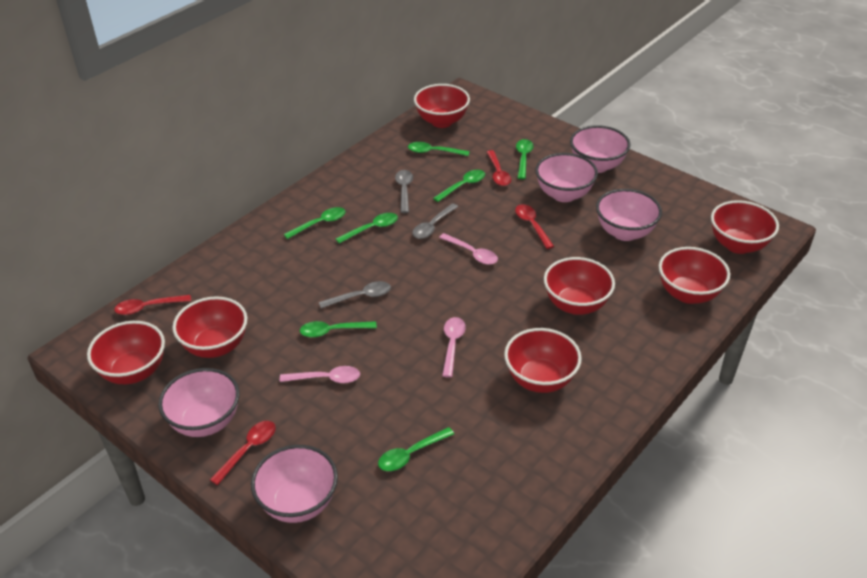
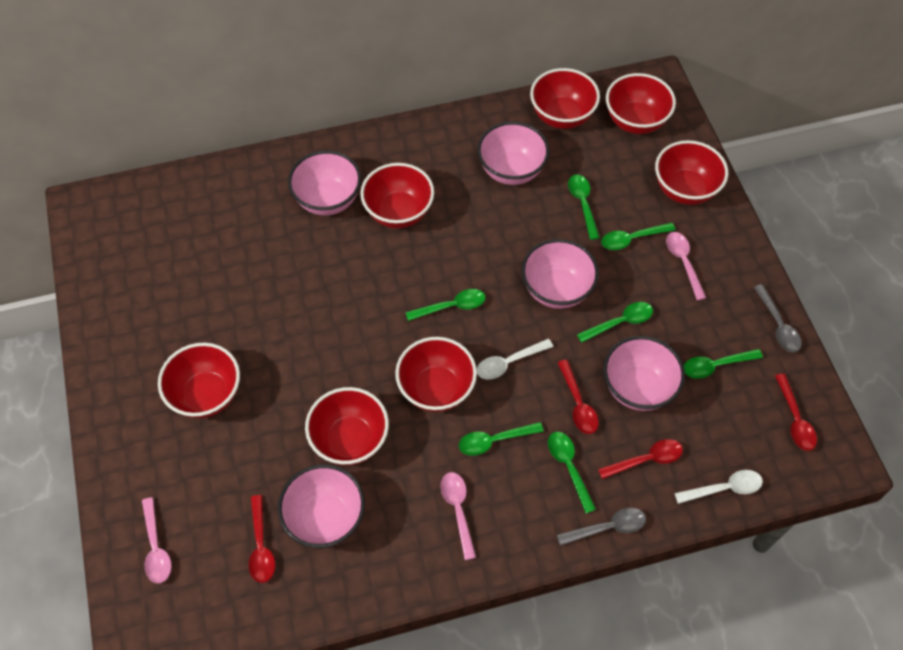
grey spoon: [319,281,391,308] [395,170,413,213] [412,203,458,239] = 3 -> [557,507,646,546] [754,284,802,352] = 2
white spoon: none = 0 -> [477,339,553,380] [674,470,763,504] = 2

